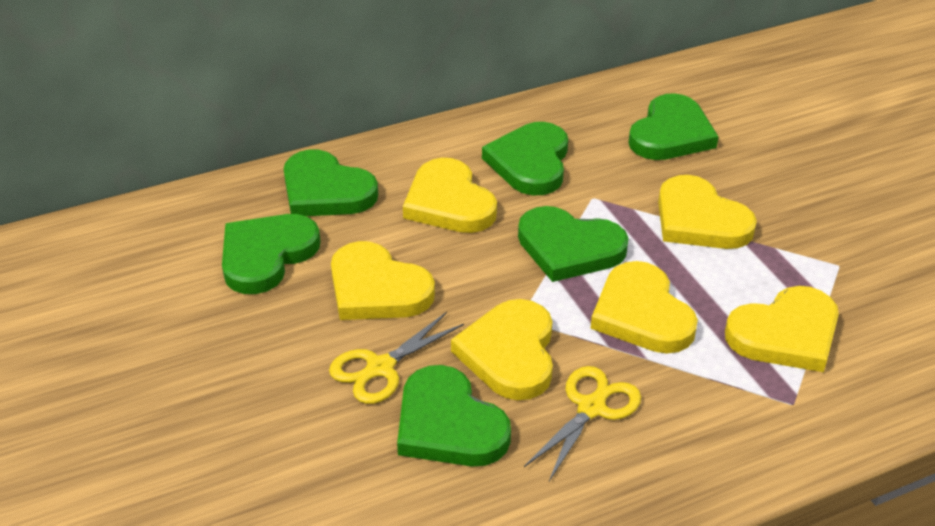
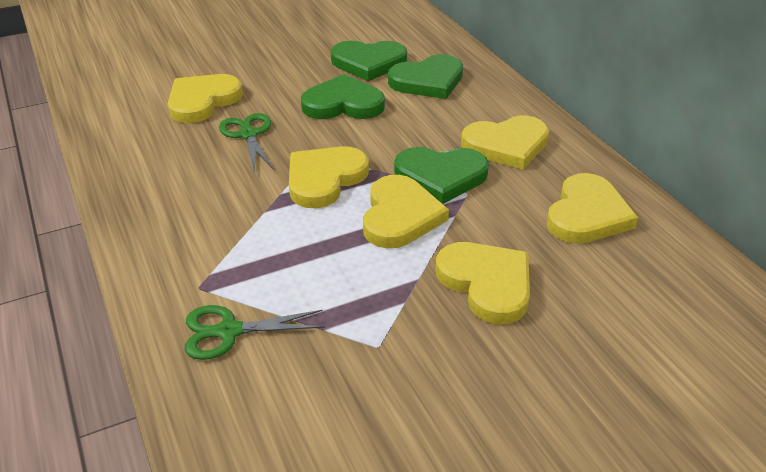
green heart: [222,214,320,294] [284,149,378,216] [397,365,511,467] [482,122,568,195] [518,206,628,282] [628,94,719,160] = 6 -> [301,74,385,119] [331,41,407,81] [388,54,463,99] [394,147,489,204] = 4
green scissors: none = 0 -> [185,305,325,360] [219,113,274,173] = 2
yellow scissors: [329,312,464,404] [524,366,641,481] = 2 -> none = 0

